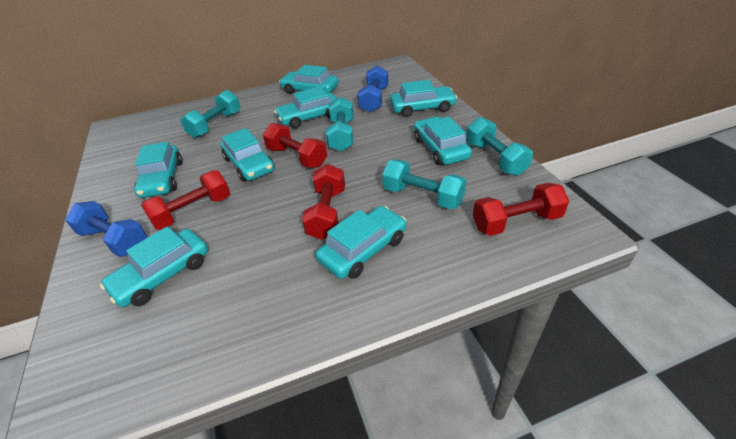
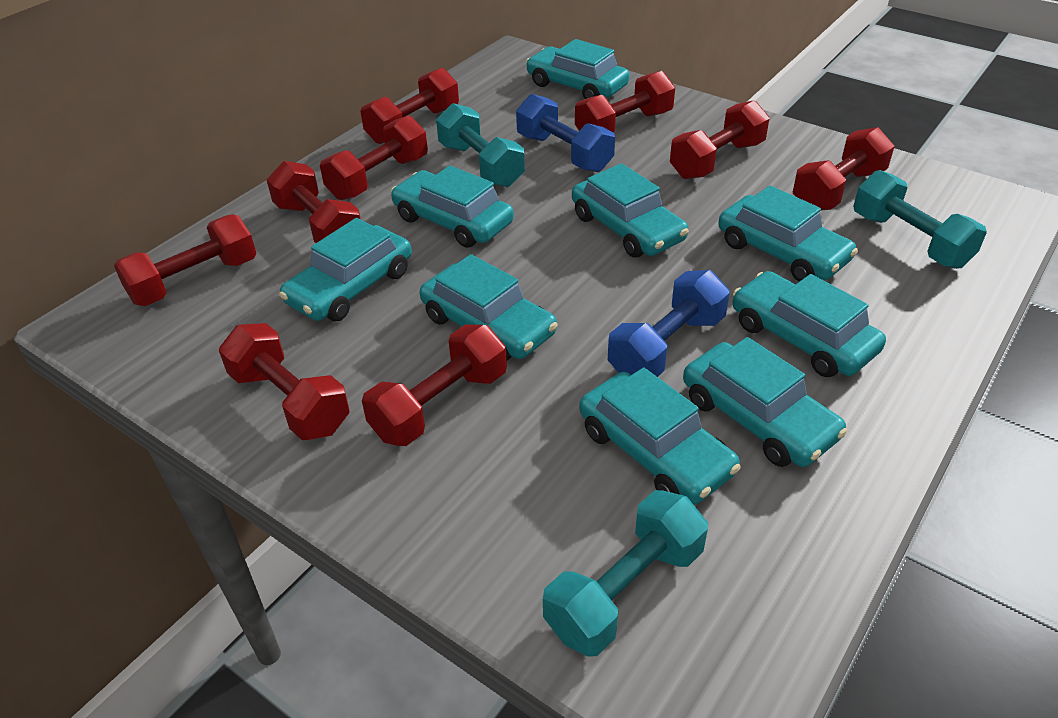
red dumbbell: [141,170,230,230] [263,123,327,168] [302,164,345,240] [473,183,569,236] = 4 -> [114,214,256,306] [219,323,349,440] [267,161,361,243] [320,115,428,200] [361,68,459,144] [362,324,507,446] [575,71,675,132] [670,100,770,179] [793,127,895,210] = 9
turquoise car: [100,226,208,307] [134,142,183,198] [221,128,275,182] [274,86,337,129] [279,65,338,94] [316,206,406,279] [390,80,457,117] [414,116,472,165] = 8 -> [279,218,412,321] [391,165,514,248] [420,254,558,361] [526,39,630,99] [572,163,689,258] [579,367,741,504] [683,337,847,467] [718,186,858,282] [733,271,886,377] = 9
turquoise dumbbell: [180,90,240,138] [326,97,354,152] [382,159,466,209] [466,117,533,176] = 4 -> [436,103,525,187] [543,490,708,657] [853,170,987,269] = 3

